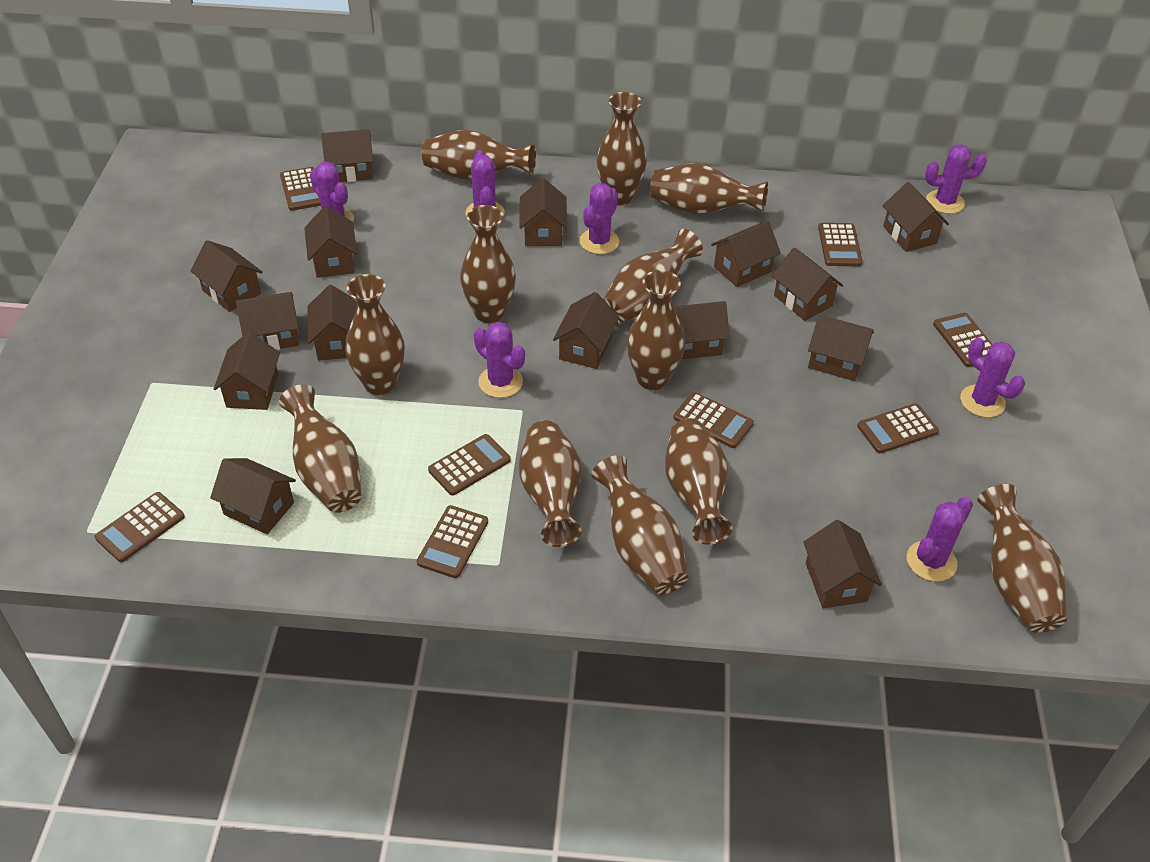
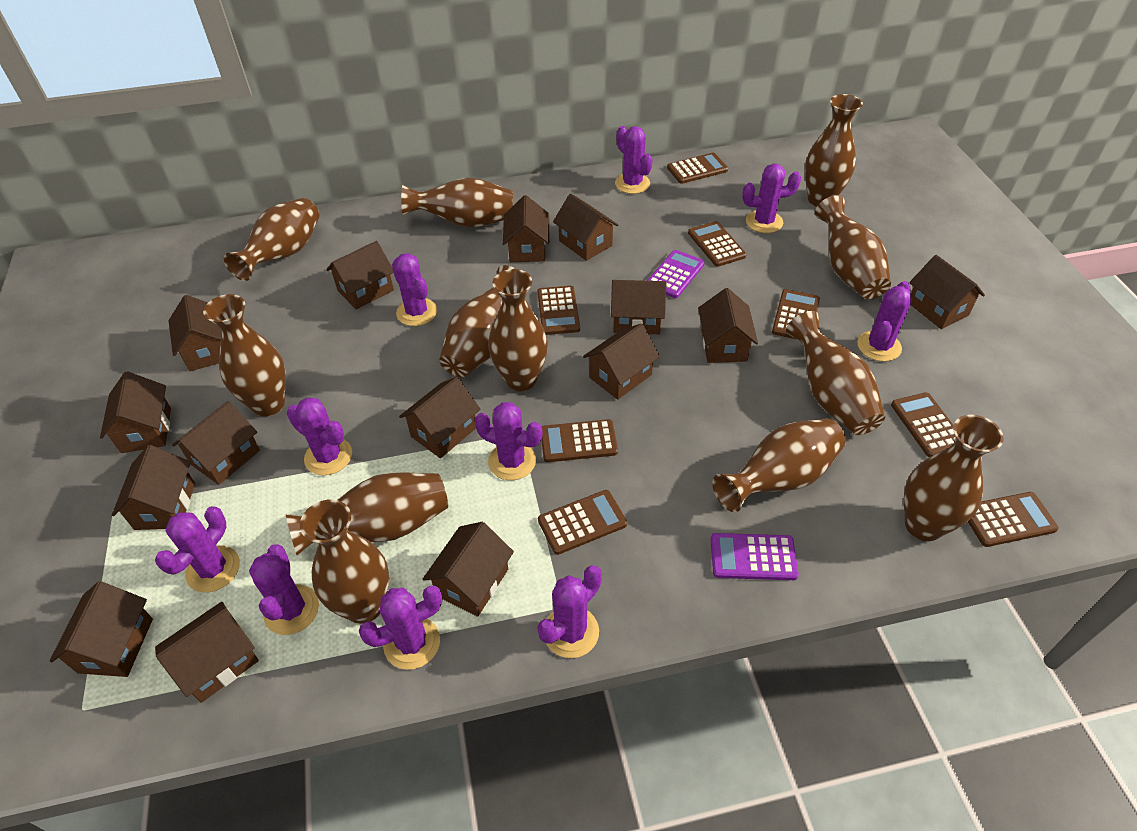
purple cactus: [310,162,354,222] [466,150,504,216] [474,322,525,398] [580,183,619,254] [907,497,973,582] [925,144,987,214] [960,337,1025,417] = 7 -> [155,506,240,592] [249,544,319,635] [287,397,352,475] [359,586,442,670] [392,253,437,326] [475,402,543,480] [537,565,602,658] [615,126,653,194] [742,163,801,233] [857,281,912,362] = 10
purple calculator: none = 0 -> [647,250,705,298] [710,533,799,580] = 2

